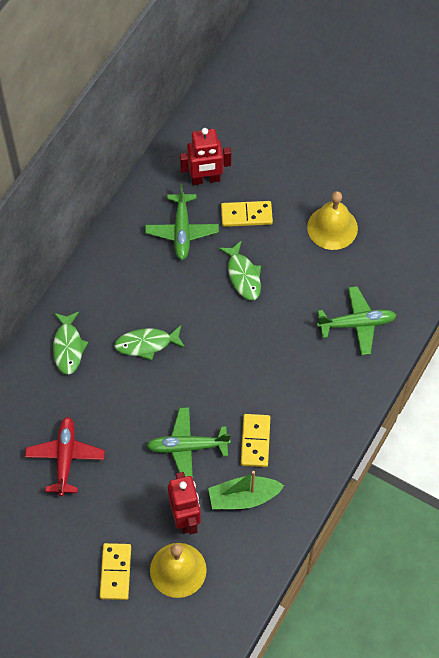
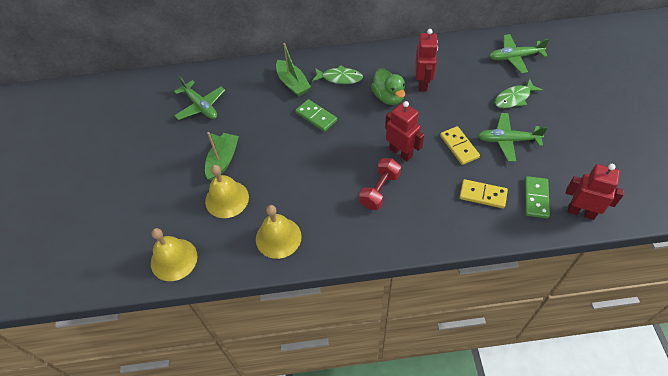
green boat: [208,471,285,509] = 1 -> [205,132,239,181] [276,43,311,97] = 2
green domino: none = 0 -> [295,99,337,132] [525,176,550,218] = 2
green duck: none = 0 -> [371,68,405,105] = 1
green fish: [53,312,89,375] [114,325,185,360] [219,240,261,300] = 3 -> [312,65,363,84] [495,78,543,108] = 2
red dumbbell: none = 0 -> [359,158,401,210] = 1
red plane: [25,417,105,496] = 1 -> none = 0
red robot: [168,472,201,535] [180,128,231,185] = 2 -> [385,101,424,162] [415,29,438,92] [566,164,624,220] = 3
yellow bell: [150,543,207,598] [307,191,358,250] = 2 -> [151,228,197,281] [205,165,249,218] [256,205,302,259] = 3
yellow domino: [100,543,131,600] [221,201,273,227] [241,414,270,467] = 3 -> [440,126,480,165] [460,179,508,208] = 2

